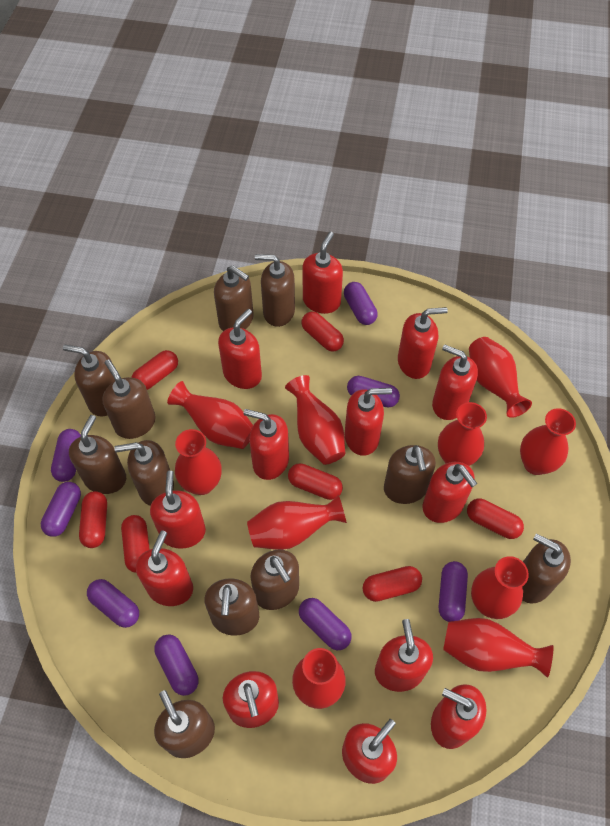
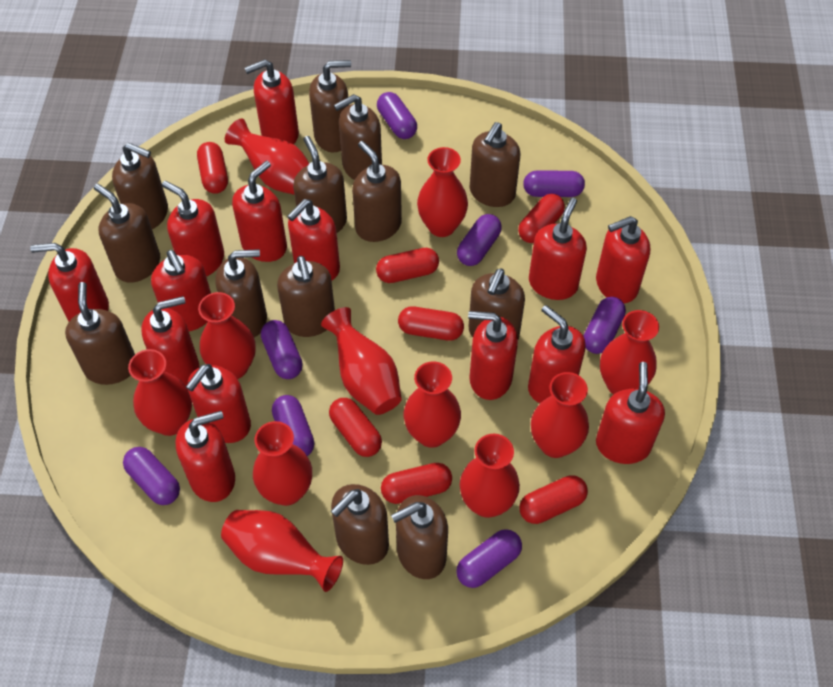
brown soap dispenser: [63,345,115,417] [69,415,126,494] [103,359,156,439] [114,440,174,506] [154,690,215,758] [204,578,259,636] [214,266,254,331] [250,549,299,610] [255,254,295,327] [384,445,436,504] [522,533,571,604] = 11 -> [65,282,135,385] [94,183,160,283] [112,143,168,229] [216,249,267,337] [277,256,335,337] [293,136,347,233] [309,60,351,152] [331,484,389,565] [334,94,382,180] [352,141,402,242] [391,495,448,579] [469,122,520,207] [469,268,525,339] = 13
red soap dispenser: [136,530,193,606] [150,471,206,549] [218,309,262,389] [223,671,279,728] [244,409,289,480] [303,232,343,314] [342,719,397,784] [344,388,392,456] [375,619,433,692] [398,307,448,379] [423,462,478,523] [431,684,487,749] [432,344,478,420] = 13 -> [30,243,109,322] [141,296,199,386] [151,250,211,331] [162,181,224,276] [176,411,235,502] [186,364,251,443] [232,161,287,262] [245,59,299,144] [287,199,340,281] [468,311,518,400] [528,305,586,403] [529,198,587,300] [596,216,650,303] [596,362,665,464] = 14
red vase: [167,381,253,449] [175,429,222,495] [247,494,347,550] [285,375,345,465] [292,648,346,709] [438,402,487,466] [443,618,553,678] [469,337,532,418] [471,556,529,619] [520,408,576,475] = 10 -> [128,349,192,436] [198,292,256,379] [221,510,343,592] [225,119,309,195] [253,421,312,506] [321,307,402,415] [404,361,461,448] [417,147,468,237] [460,434,520,518] [531,372,589,458] [600,310,659,395] = 11

